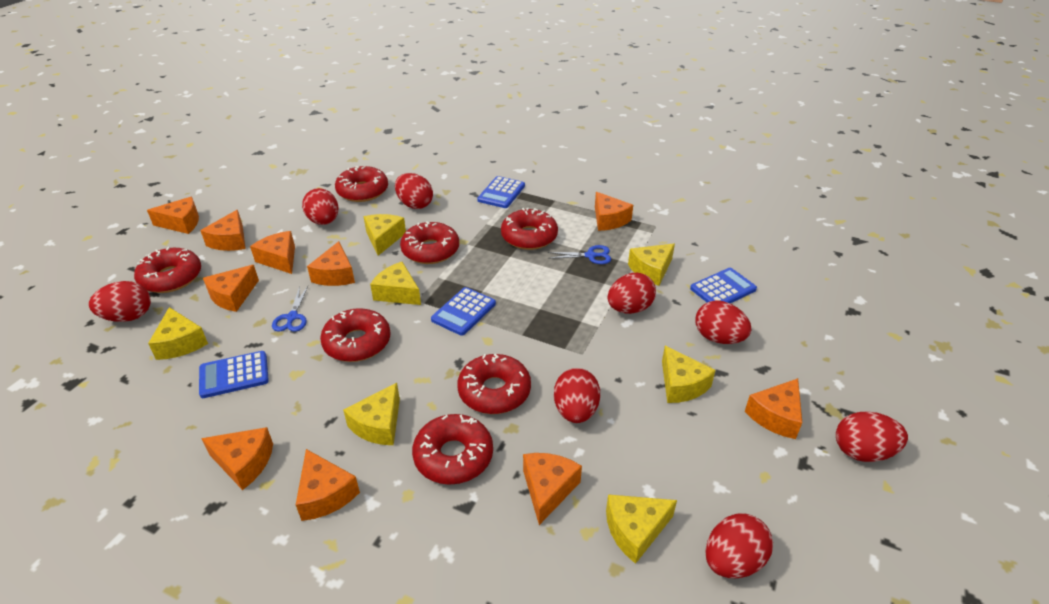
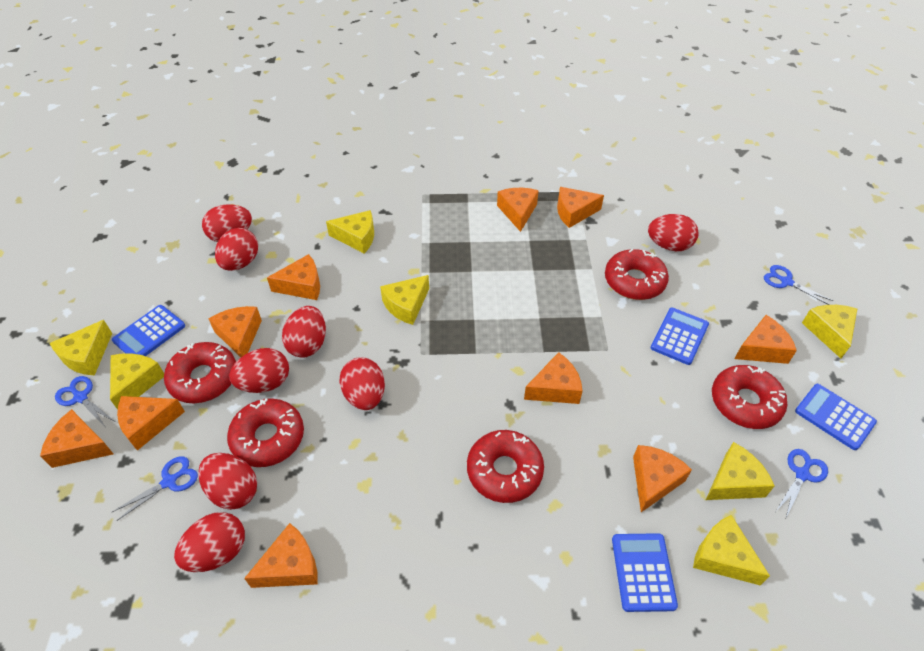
blue scissors: [272,286,308,332] [547,245,611,264] = 2 -> [55,376,114,428] [112,456,198,521] [764,265,833,305] [776,449,828,520] = 4
red donut: [134,247,201,293] [320,308,391,362] [335,166,388,202] [400,221,459,264] [412,414,493,485] [457,354,531,414] [501,208,558,250] = 7 -> [164,342,236,403] [227,398,304,467] [467,430,544,503] [605,249,669,300] [712,365,787,429] = 5

